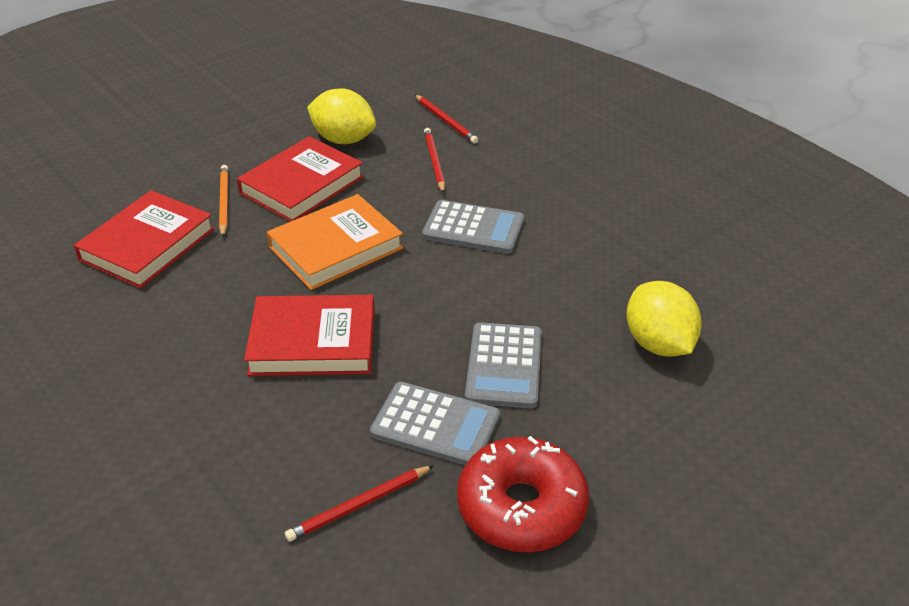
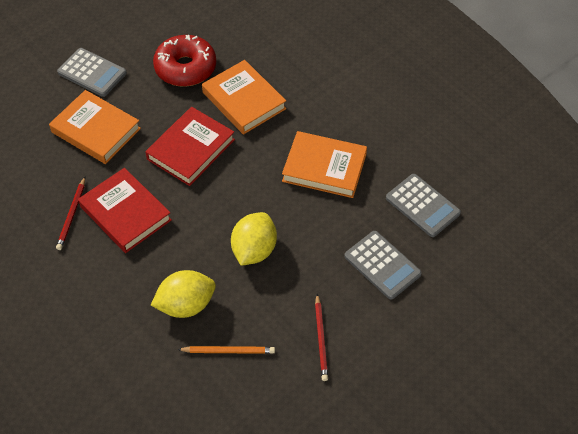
orange book: [267,194,403,290] = 1 -> [49,90,141,164] [202,60,286,135] [282,131,367,198] = 3
red book: [74,190,214,288] [237,136,364,222] [244,295,375,376] = 3 -> [78,168,172,253] [145,107,235,186] = 2
red pencil: [285,465,434,542] [415,95,478,144] [424,128,445,193] = 3 -> [56,177,85,250] [315,294,328,381] = 2

